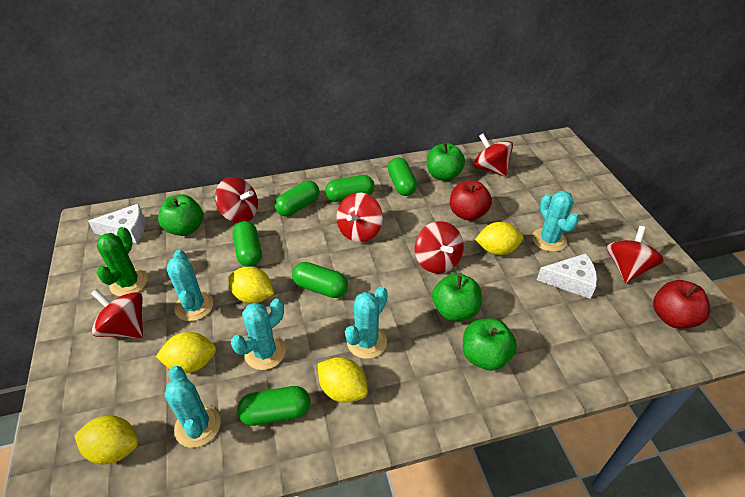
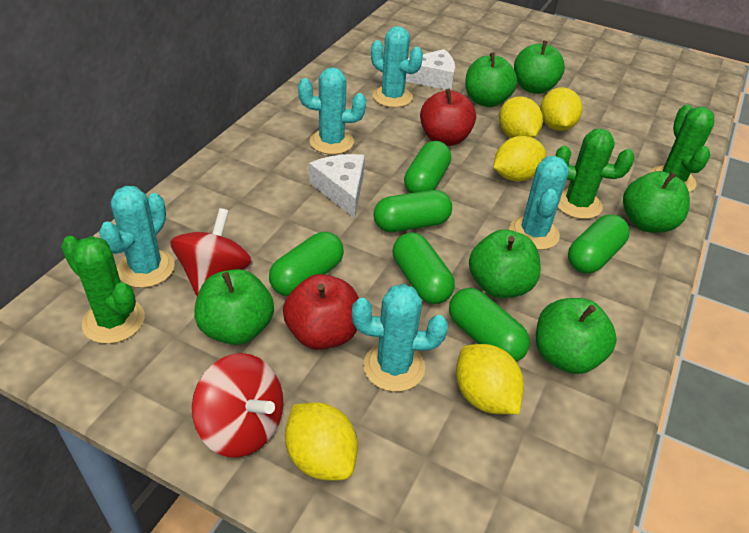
green apple: [158,194,203,236] [427,143,465,181] [432,273,482,321] [463,318,517,371] = 4 -> [194,269,274,345] [465,52,517,107] [469,230,541,298] [514,41,565,94] [536,298,617,374] [623,171,690,233] = 6
green cactus: [97,227,148,297] = 1 -> [61,236,145,344] [555,129,634,219] [650,104,714,192] = 3
red spinning top: [91,289,143,339] [215,177,258,223] [337,193,383,242] [415,221,464,274] [474,133,513,177] [607,226,664,283] = 6 -> [170,208,253,296] [192,353,283,457] = 2

